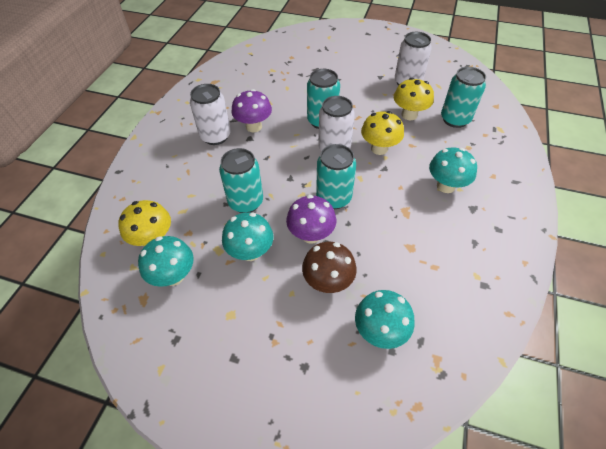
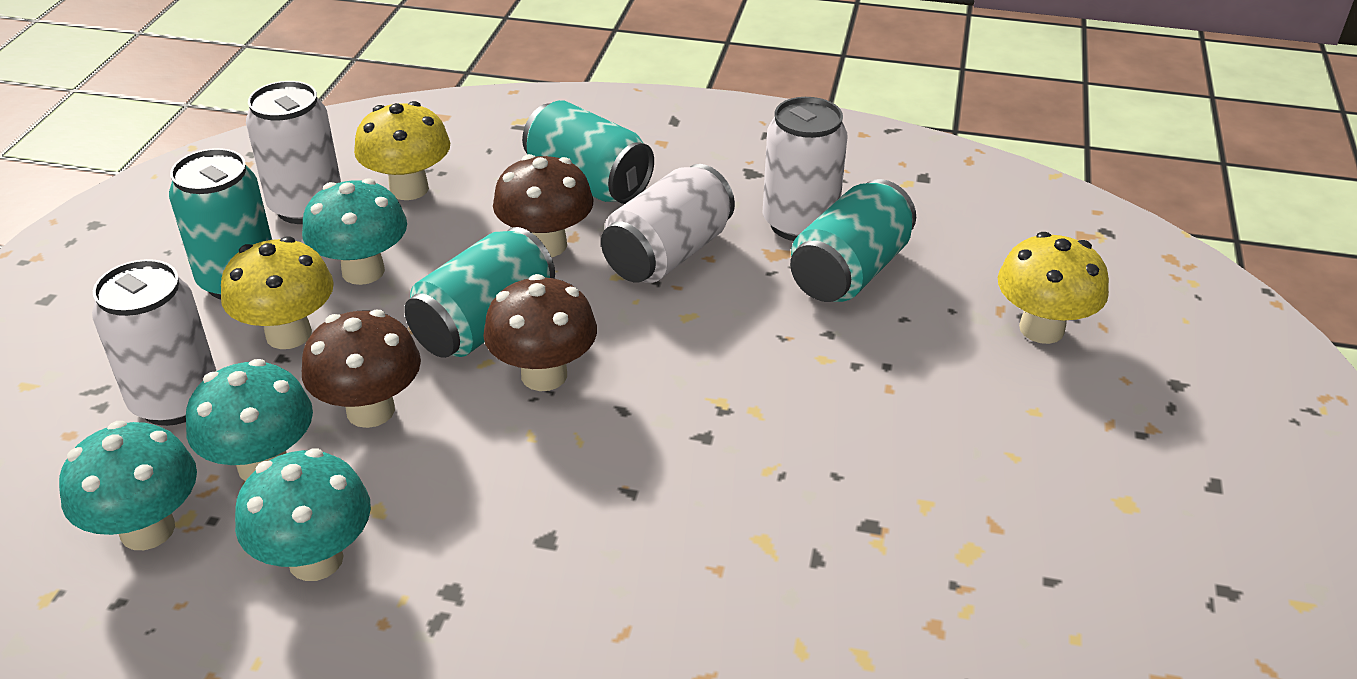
brown mushroom: [302,242,357,293] = 1 -> [302,309,421,428] [483,274,597,391] [493,154,593,257] = 3
purple mushroom: [231,89,272,132] [286,195,336,244] = 2 -> none = 0
white can: [190,84,231,145] [318,96,355,151] [395,32,432,86] = 3 -> [92,259,216,426] [246,81,341,224] [601,164,735,283] [763,97,847,241] = 4

